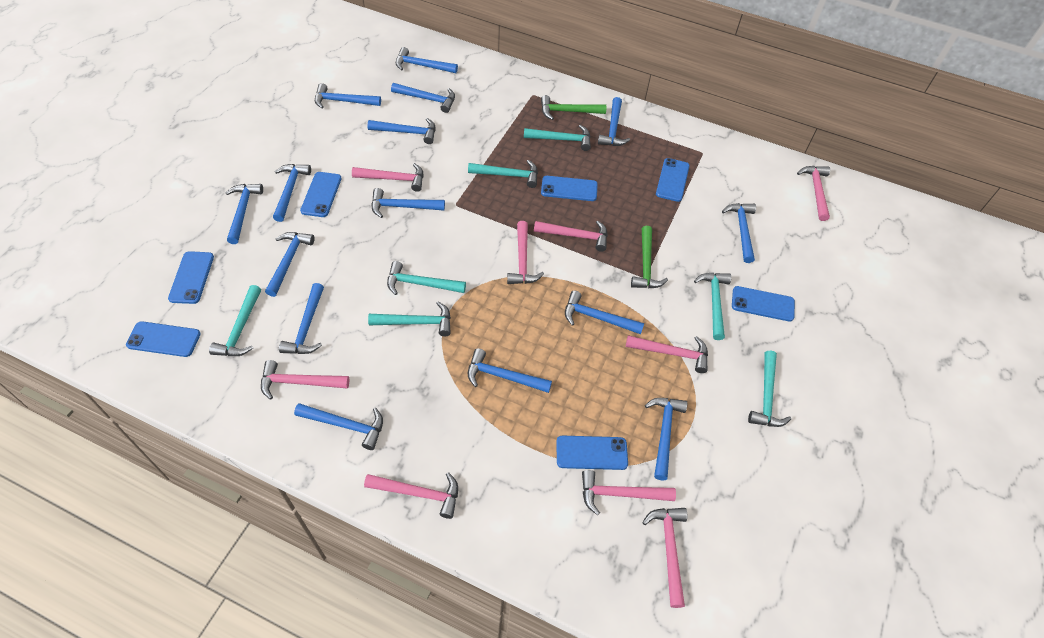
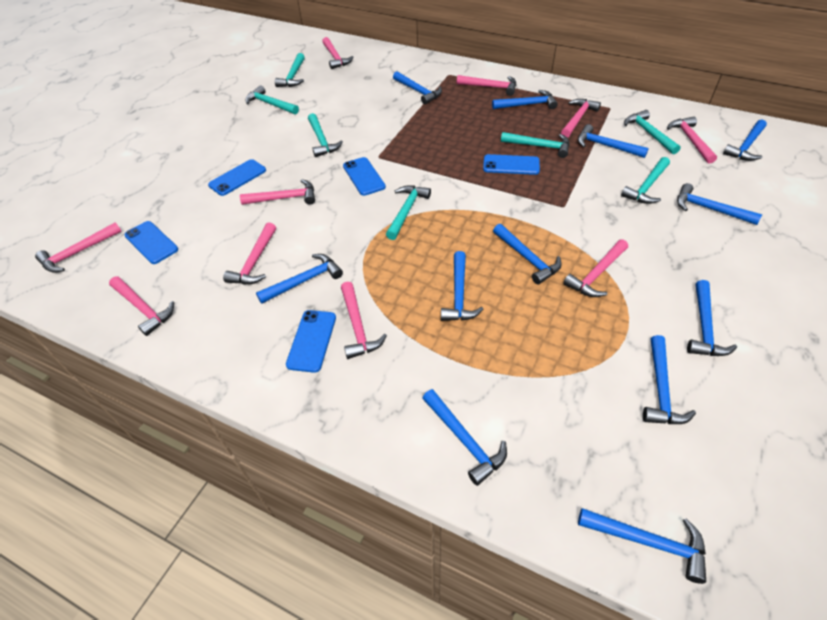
blue hammer: [226,184,263,244] [265,232,315,297] [273,164,311,222] [279,283,324,354] [294,403,383,450] [315,83,381,108] [367,118,435,144] [371,188,445,218] [391,83,455,113] [396,47,458,73] [468,348,552,393] [565,291,644,334] [598,97,630,146] [645,398,687,480] [722,203,756,263] = 15 -> [256,254,343,304] [393,71,442,105] [422,389,507,486] [441,251,484,321] [492,90,558,109] [493,224,562,285] [578,124,649,158] [578,508,706,584] [643,335,696,424] [677,183,762,225] [687,280,737,356] [723,120,767,161] = 12
blue phone: [126,321,201,357] [168,251,214,304] [300,172,342,217] [541,176,598,201] [556,435,628,470] [656,158,690,202] [732,286,795,322] = 7 -> [124,221,178,264] [208,159,266,196] [286,310,336,373] [343,157,386,196] [483,154,540,175] = 5
green hammer: [541,95,606,120] [631,226,668,288] = 2 -> none = 0
pink hammer: [261,360,349,400] [352,163,423,192] [364,472,458,519] [507,221,544,284] [534,220,608,252] [582,470,676,515] [626,335,708,373] [642,508,687,608] [797,166,830,221] = 9 -> [35,222,122,273] [109,276,174,336] [223,223,276,284] [240,179,315,205] [322,37,354,69] [341,282,387,359] [457,75,516,96] [561,99,601,138] [563,239,628,297] [667,117,717,164] = 10

